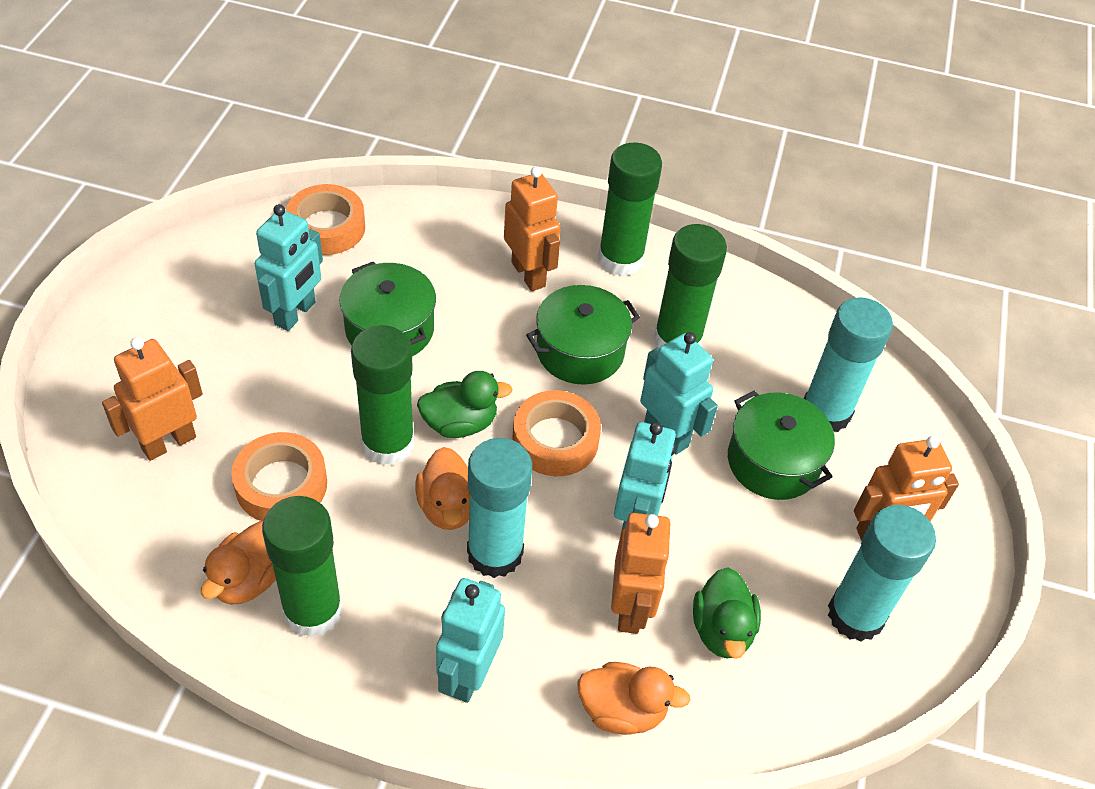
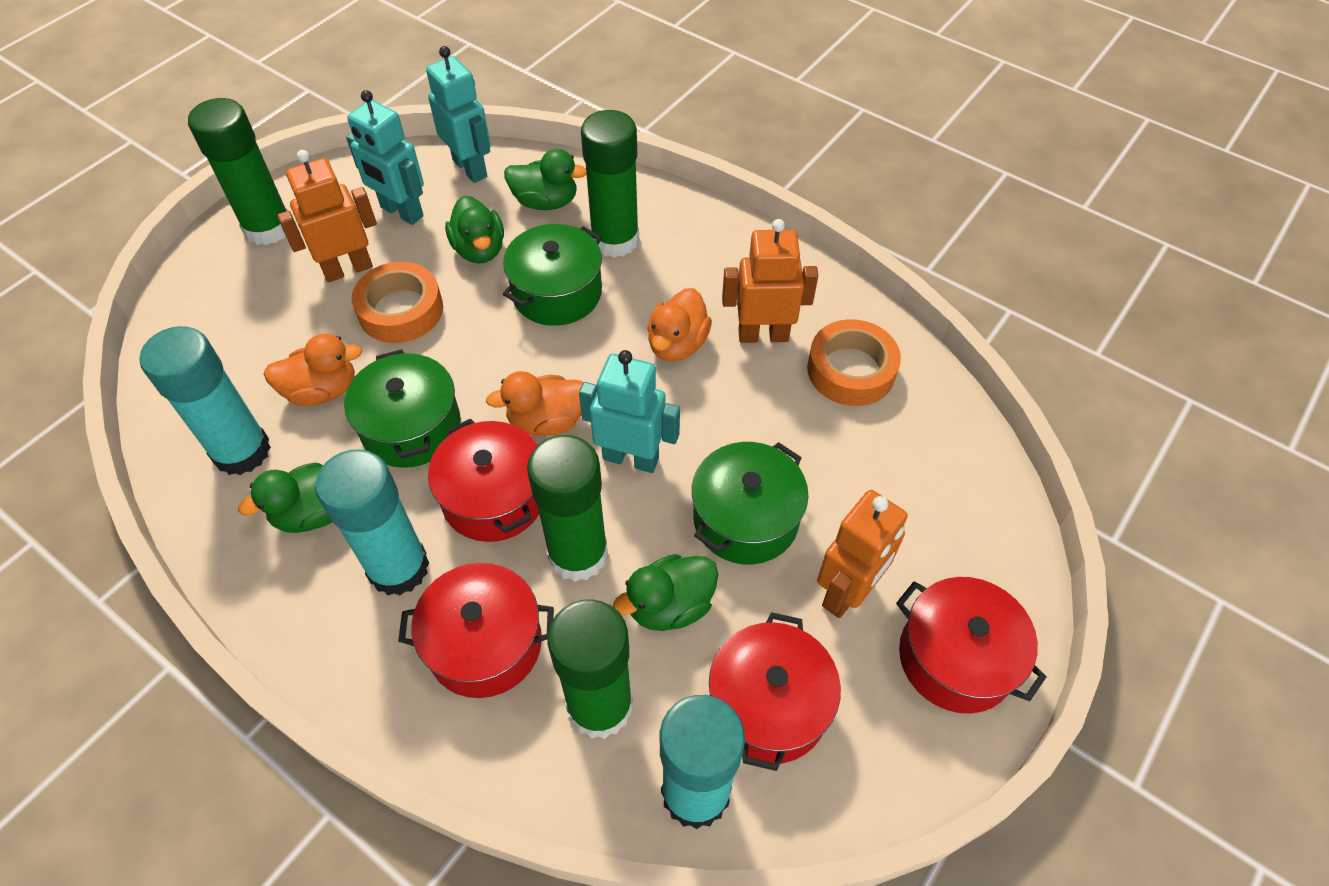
green duck: [417,371,513,438] [693,568,761,659] = 2 -> [238,463,332,533] [445,196,504,264] [504,149,586,210] [613,554,718,631] = 4
orange robot: [102,337,203,461] [504,167,561,291] [611,513,672,634] [854,436,959,541] = 4 -> [277,150,377,282] [722,219,818,343] [817,490,908,618] = 3
orange tape: [231,432,327,521] [286,184,365,255] [512,390,601,476] = 3 -> [352,262,443,343] [807,319,901,406] = 2
red pot: none = 0 -> [398,563,554,698] [428,419,539,542] [709,612,841,771] [896,577,1047,714] = 4
turquoise robot: [255,204,323,331] [436,578,505,703] [614,422,676,529] [640,332,718,455] = 4 -> [346,90,424,225] [426,46,491,183] [579,350,680,473] = 3

